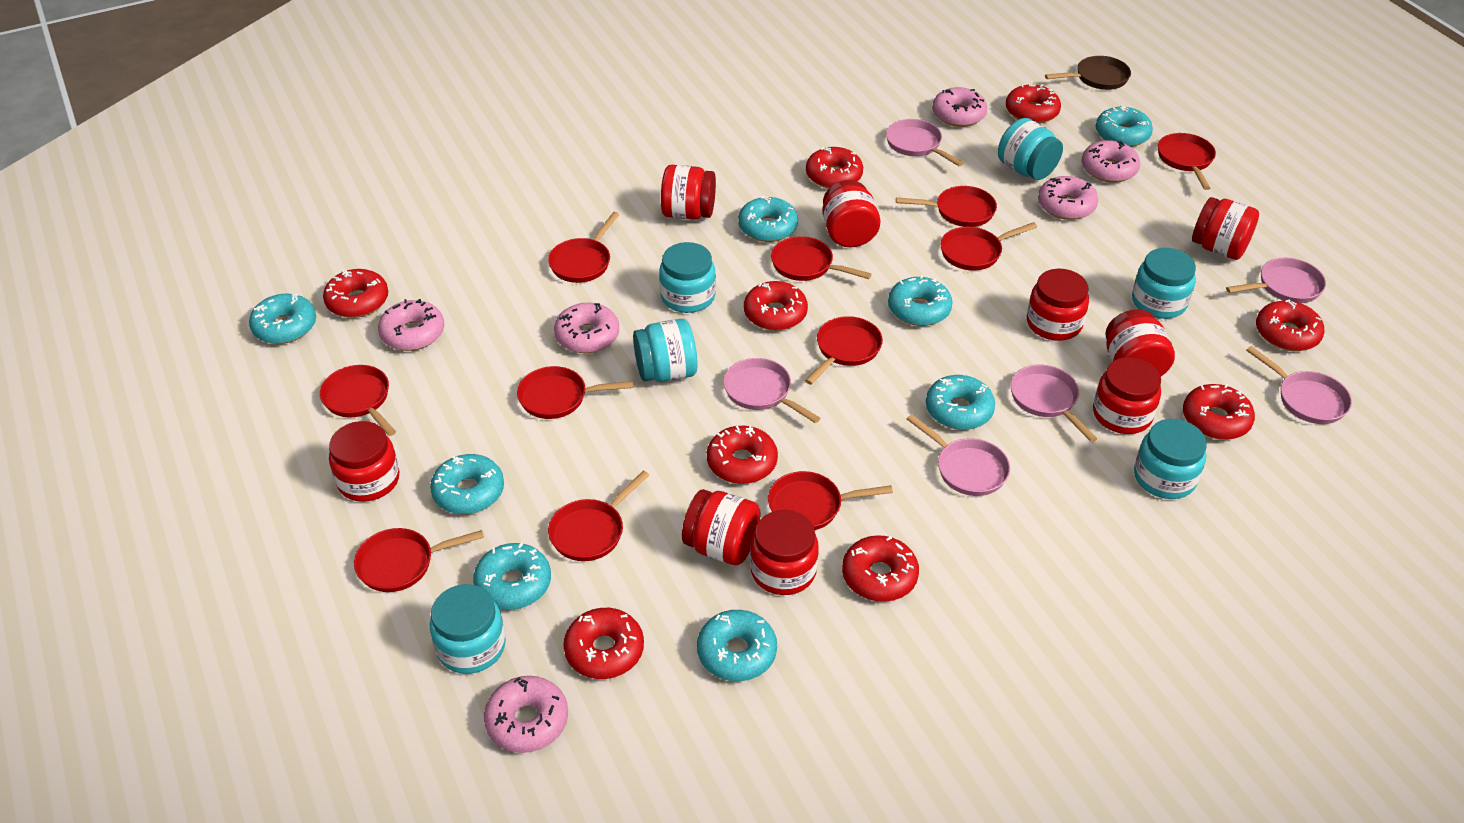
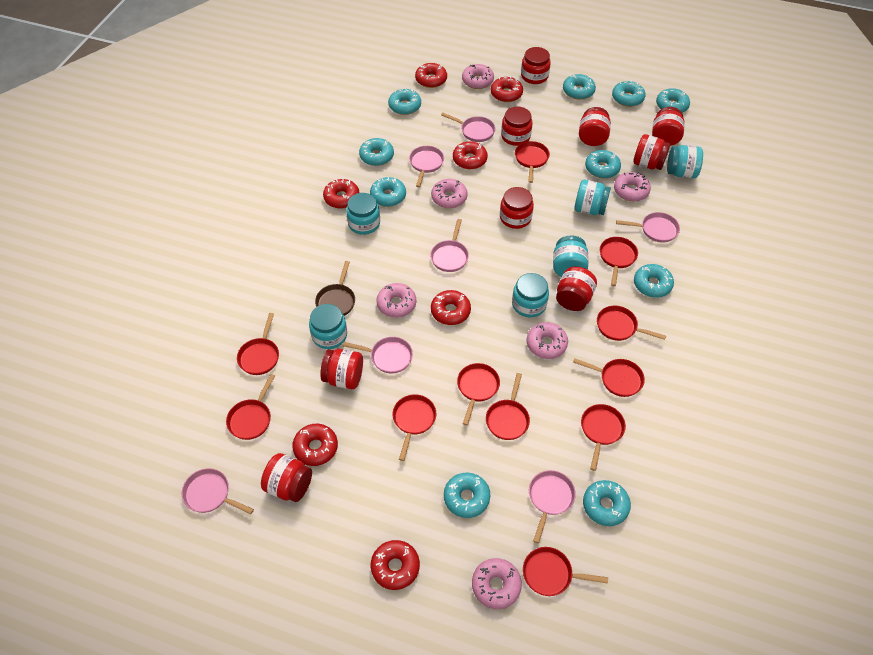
pink pan: [723,358,820,423] [886,119,963,166] [907,414,1010,496] [1010,365,1098,442] [1226,258,1326,303] [1246,346,1352,424] = 6 -> [182,468,254,514] [342,337,413,373] [409,146,444,187] [430,219,469,272] [441,112,495,142] [529,470,576,543] [616,212,680,243] = 7
red donut: [323,269,388,318] [563,608,644,679] [707,425,778,484] [744,281,808,331] [806,147,863,189] [842,535,919,602] [1006,84,1061,124] [1183,384,1255,440] [1256,299,1325,351] = 9 -> [292,424,338,466] [323,179,360,209] [371,540,420,590] [415,63,447,88] [431,290,471,325] [453,141,488,169] [491,76,523,102] = 7
turquoise donut: [249,294,316,344] [430,454,504,514] [473,543,551,610] [697,610,777,681] [738,196,798,242] [888,275,953,326] [926,375,995,430] [1096,105,1153,147] = 8 -> [359,138,394,166] [370,177,406,207] [388,88,421,115] [444,473,490,518] [563,74,596,100] [583,480,631,526] [585,150,621,178] [612,80,646,107] [634,264,674,298] [656,88,690,113] = 10

